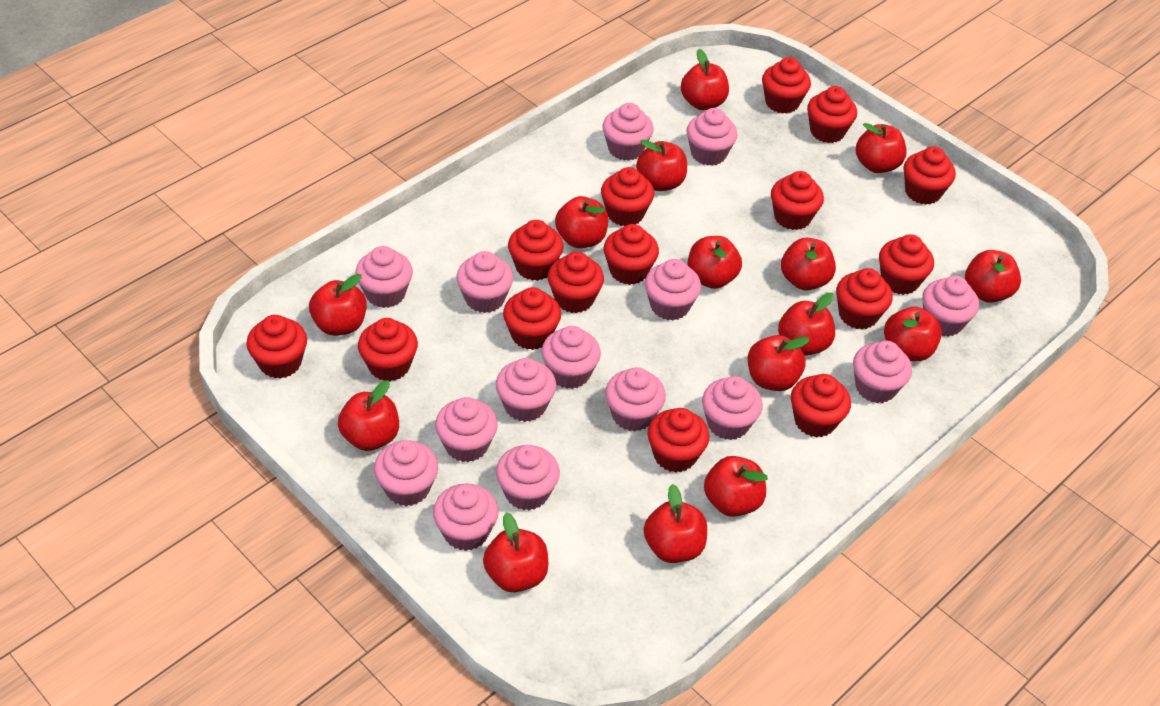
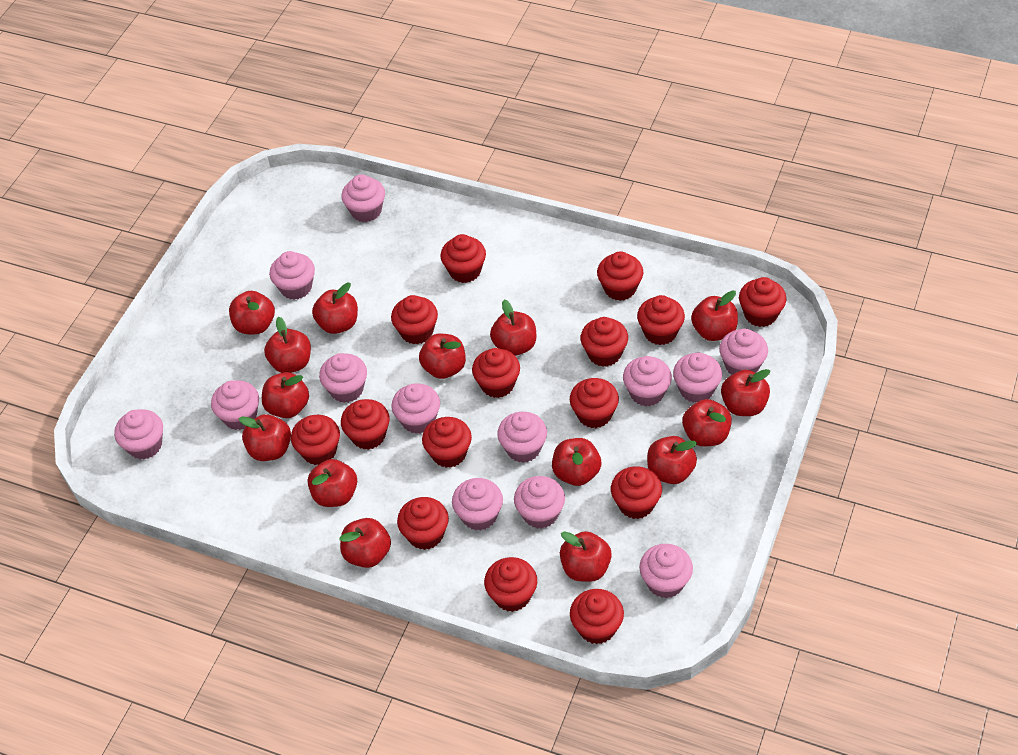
pink cupcake: [355,246,413,308] [374,440,438,506] [433,483,499,551] [435,397,498,462] [456,251,513,313] [496,358,556,422] [496,445,560,511] [541,326,601,389] [603,103,654,161] [605,367,666,431] [645,259,701,320] [687,108,738,166] [702,376,763,440] [853,341,912,403] [922,276,979,337] = 15 -> [114,409,163,460] [211,380,259,430] [269,251,315,300] [319,353,367,403] [341,174,385,222] [392,384,440,434] [452,478,503,531] [497,412,547,463] [514,476,565,529] [623,356,672,407] [639,544,693,598] [673,353,722,403] [719,329,768,375] = 13

